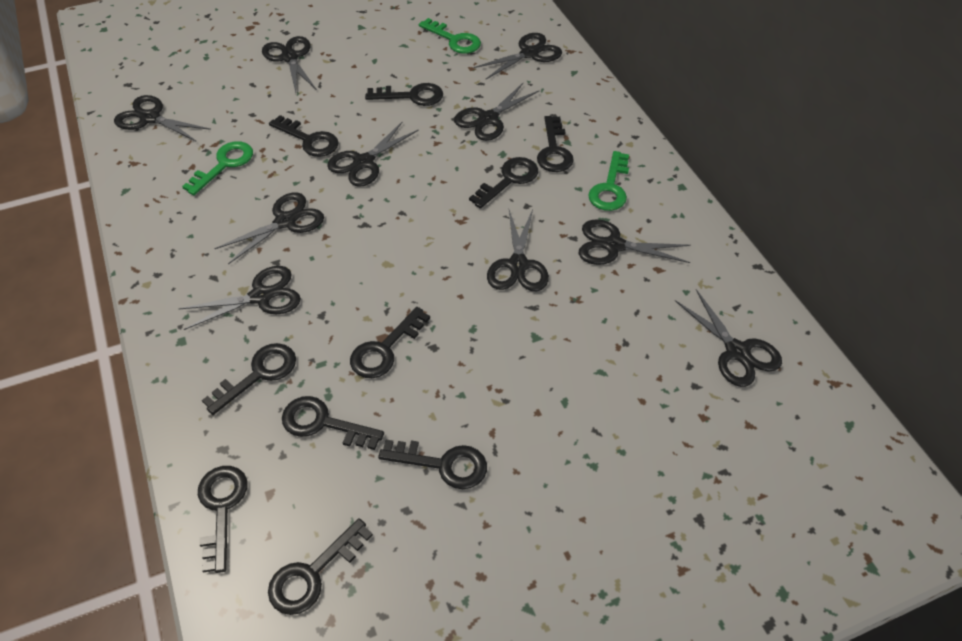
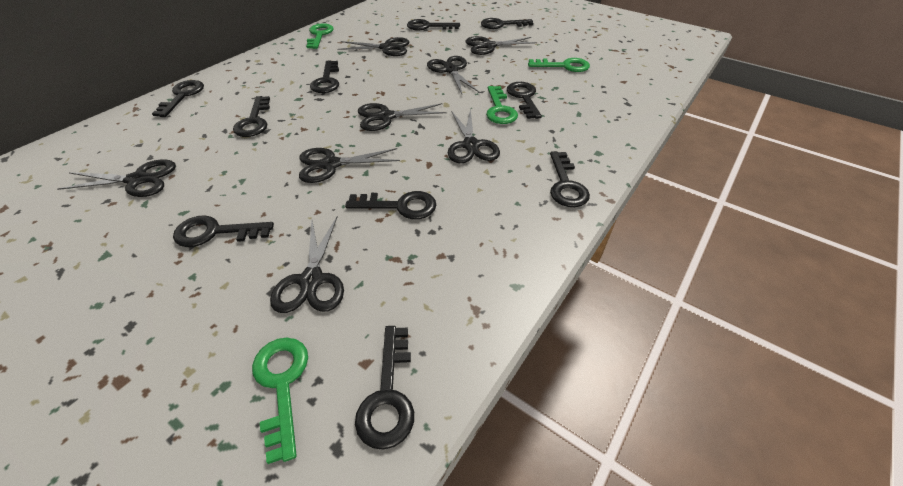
black scissors: [114,95,211,142] [178,266,301,330] [214,192,324,264] [262,36,317,93] [327,121,419,187] [454,83,540,141] [474,33,562,80] [487,209,549,291] [578,219,691,265] [675,289,782,387] = 10 -> [57,159,176,197] [270,216,344,313] [299,148,400,183] [337,37,409,56] [358,103,447,131] [427,56,479,94] [448,108,500,163] [465,36,537,55] = 8
green key: [182,141,253,195] [419,18,481,54] [588,151,629,211] = 3 -> [252,338,308,464] [306,23,334,49] [486,86,518,124] [528,58,590,72] = 4

